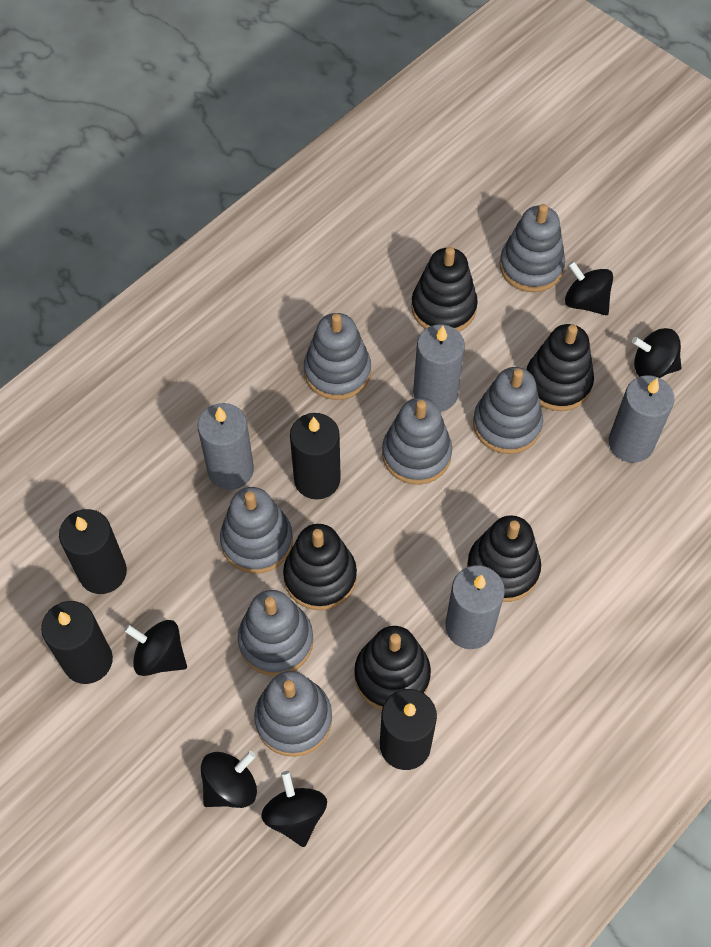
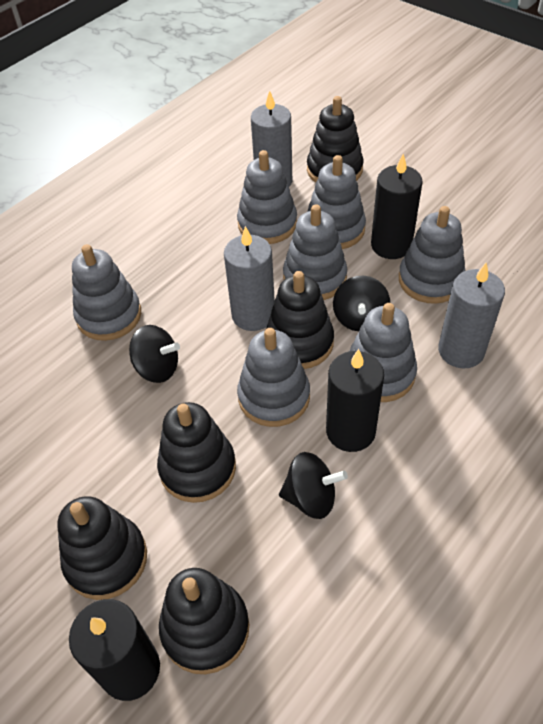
black candle: [41,601,113,684] [59,509,127,594] [290,413,341,499] [380,689,437,770] = 4 -> [69,599,160,701] [326,349,384,452] [371,154,422,259] = 3
black spinning top: [124,620,187,676] [201,751,257,808] [261,771,327,847] [565,261,613,315] [632,328,682,378] = 5 -> [129,325,180,383] [279,452,348,519] [333,276,390,331] = 3
grey candle: [198,403,254,490] [413,324,465,412] [446,565,505,649] [609,375,674,463] = 4 -> [224,226,275,331] [251,90,292,187] [438,263,505,369] = 3

